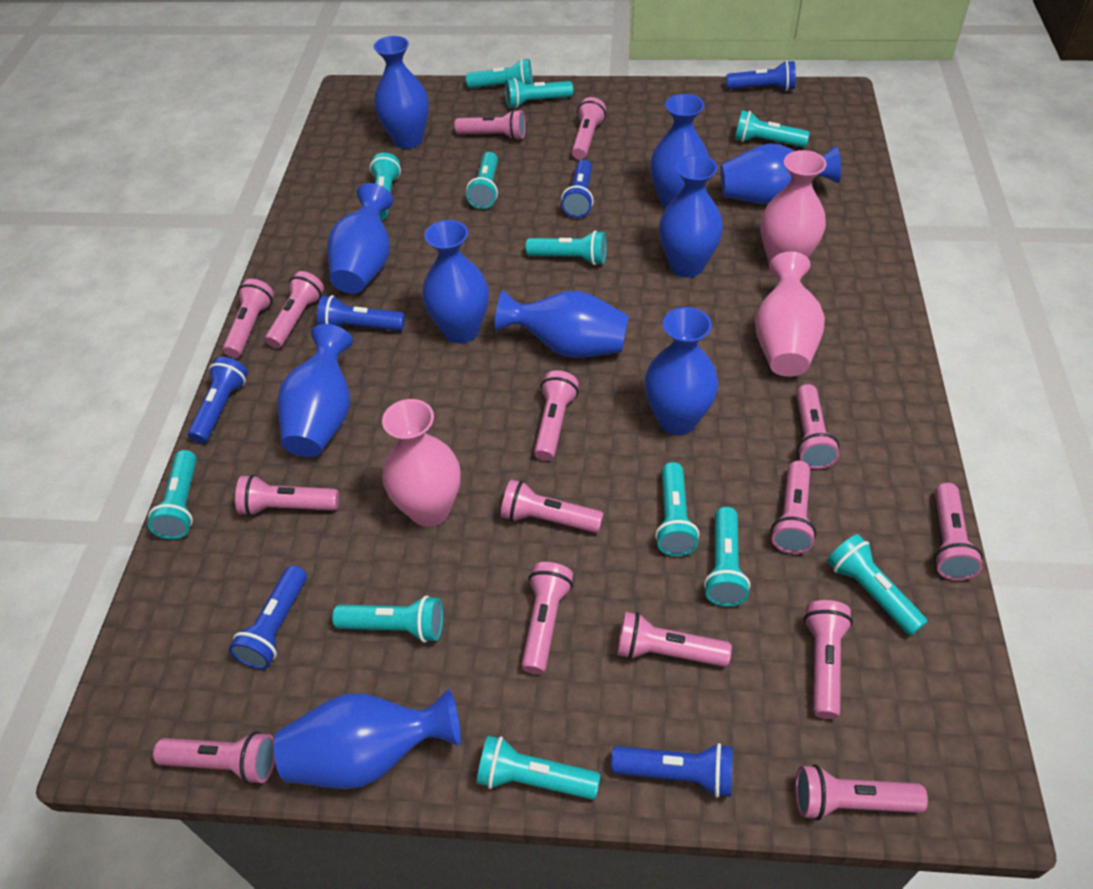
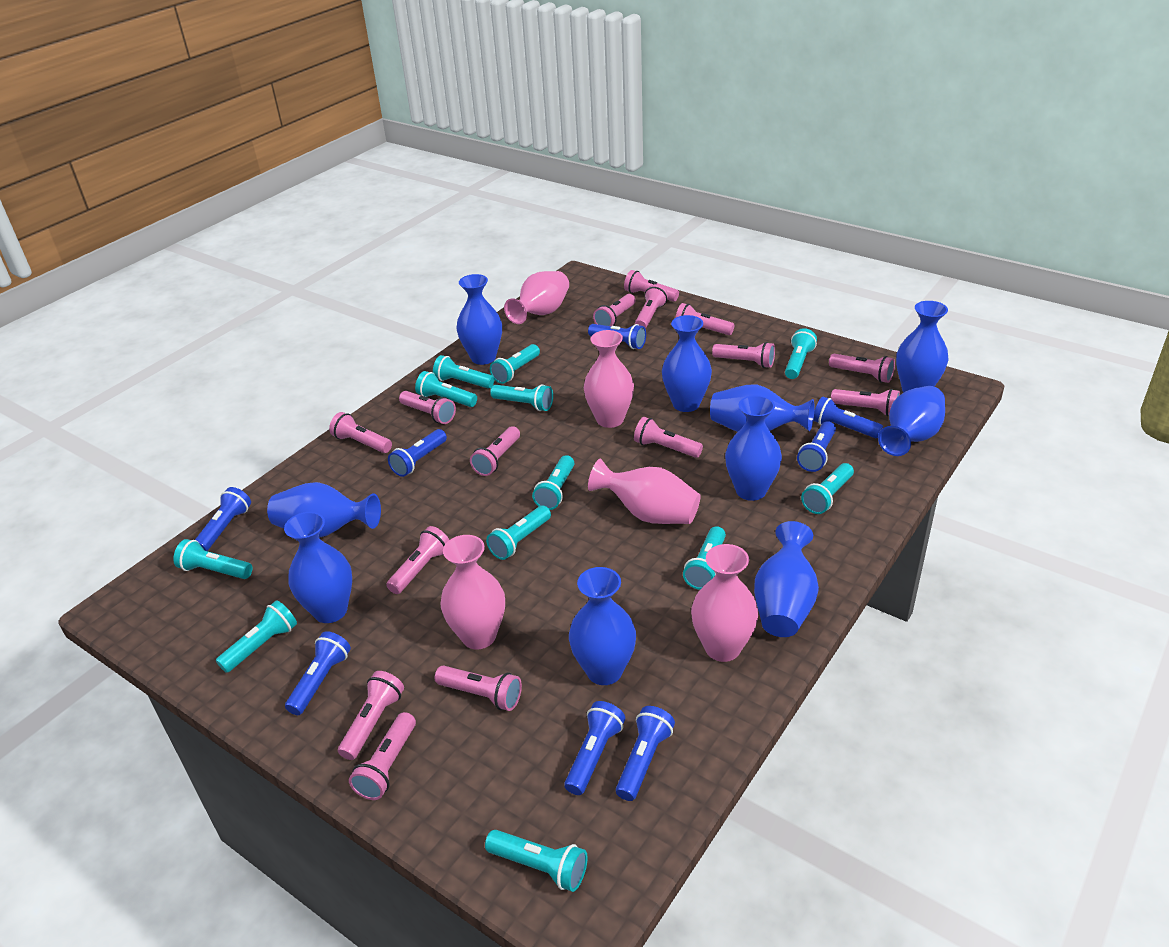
blue flashlight: [188,357,248,444] [229,565,307,669] [317,295,405,331] [561,160,594,218] [611,743,733,798] [726,60,796,91] = 6 -> [195,487,251,551] [285,631,351,715] [388,429,447,477] [564,701,625,795] [588,324,646,349] [616,706,675,801] [797,421,836,472] [813,396,883,438] = 8
pink vase: [382,399,461,527] [755,251,825,377] [760,150,827,263] = 3 -> [441,535,505,649] [504,271,569,324] [584,330,634,428] [588,459,701,524] [691,544,758,662] = 5

